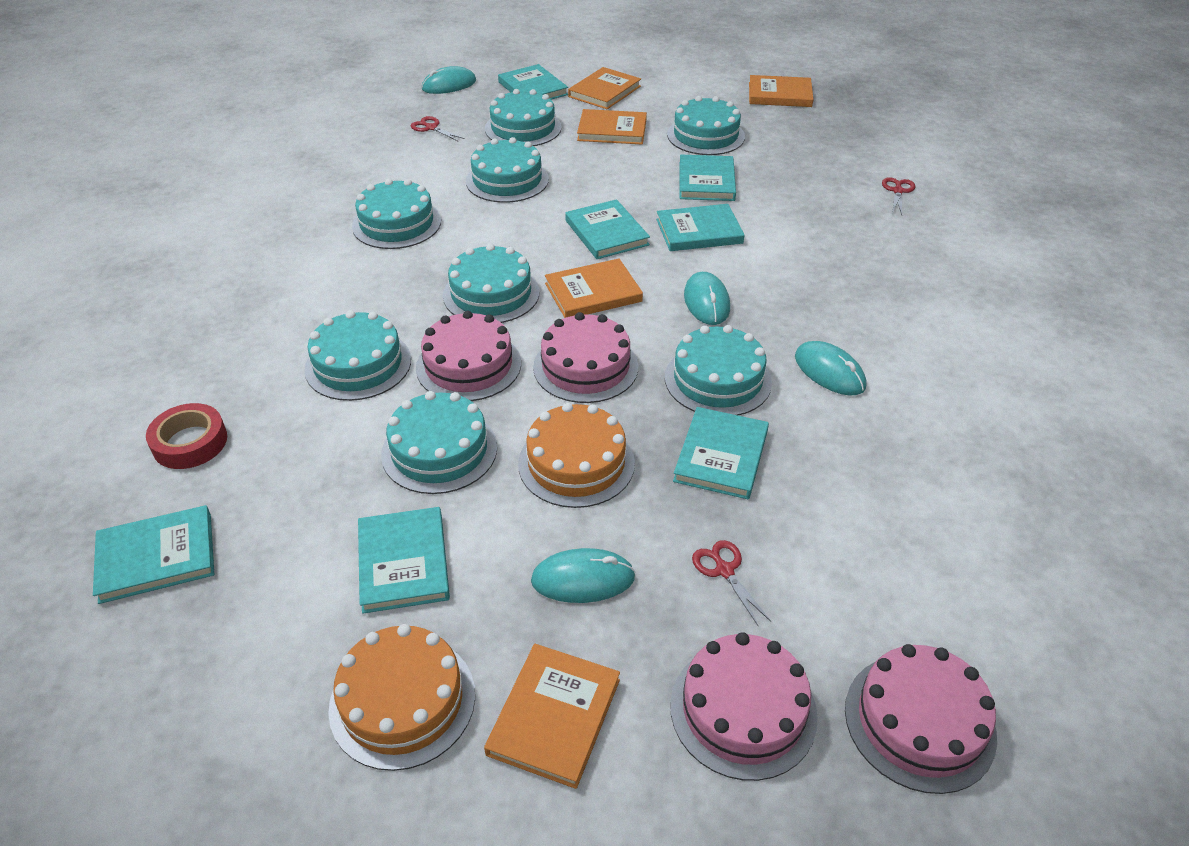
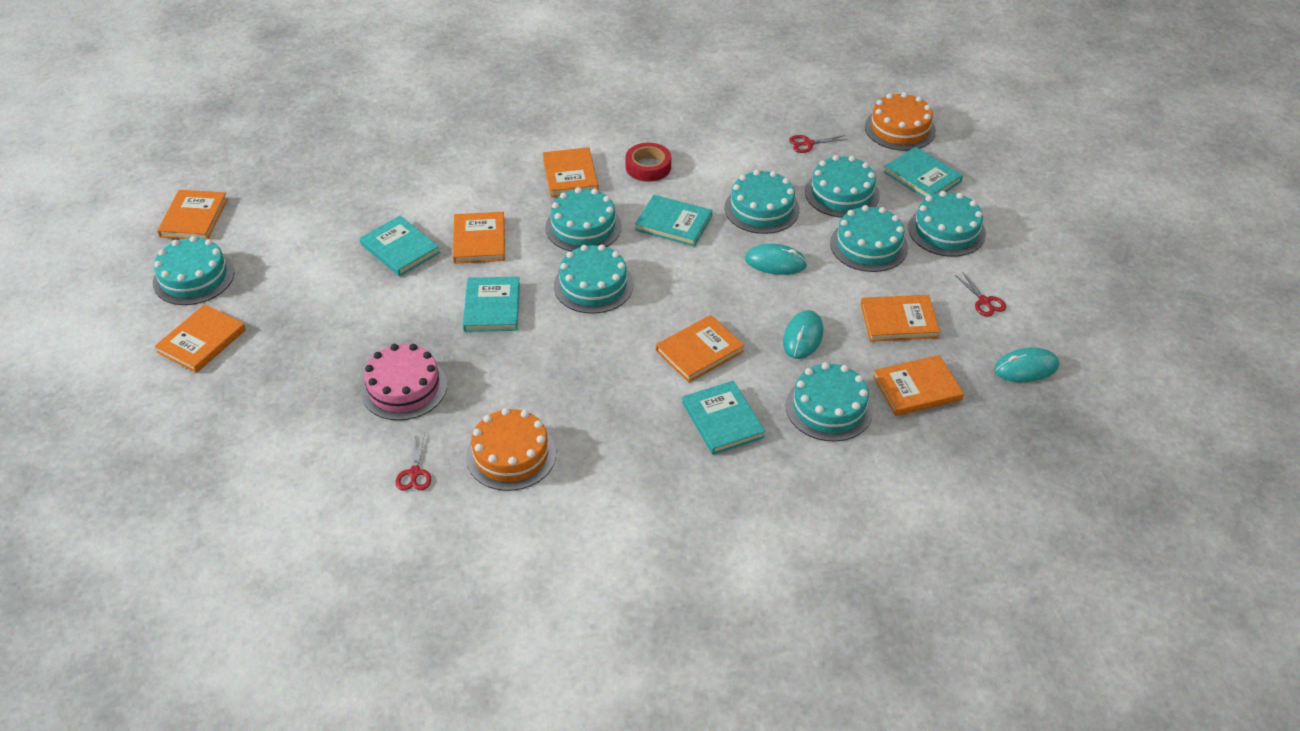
orange book: [484,644,620,789] [545,259,643,318] [568,67,641,109] [577,109,647,144] [749,75,813,107] = 5 -> [154,304,246,373] [157,190,228,239] [453,212,505,264] [543,147,599,197] [656,315,745,383] [860,295,940,342] [873,355,964,416] = 7
pink cake: [416,311,521,401] [533,312,638,403] [670,632,818,781] [845,644,997,794] = 4 -> [361,344,447,420] = 1
turquoise book: [93,505,214,604] [358,507,450,614] [498,64,568,100] [565,199,650,259] [656,204,745,251] [673,407,769,499] [679,155,736,201] = 7 -> [360,216,440,276] [463,277,520,332] [635,195,712,247] [682,381,765,455] [884,147,963,198] = 5
turquoise mouse: [422,66,476,94] [531,548,636,603] [684,272,730,325] [795,341,866,395] = 4 -> [745,244,807,275] [783,310,823,359] [994,348,1059,382] = 3

